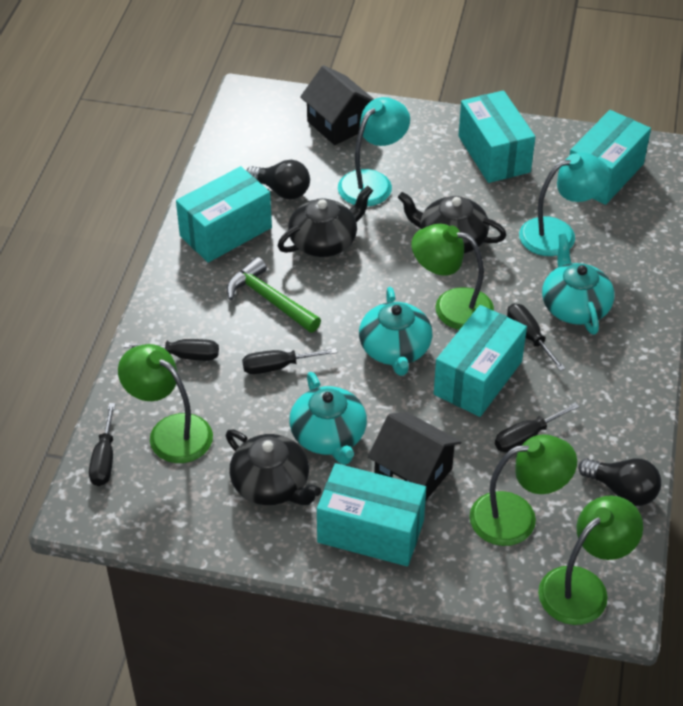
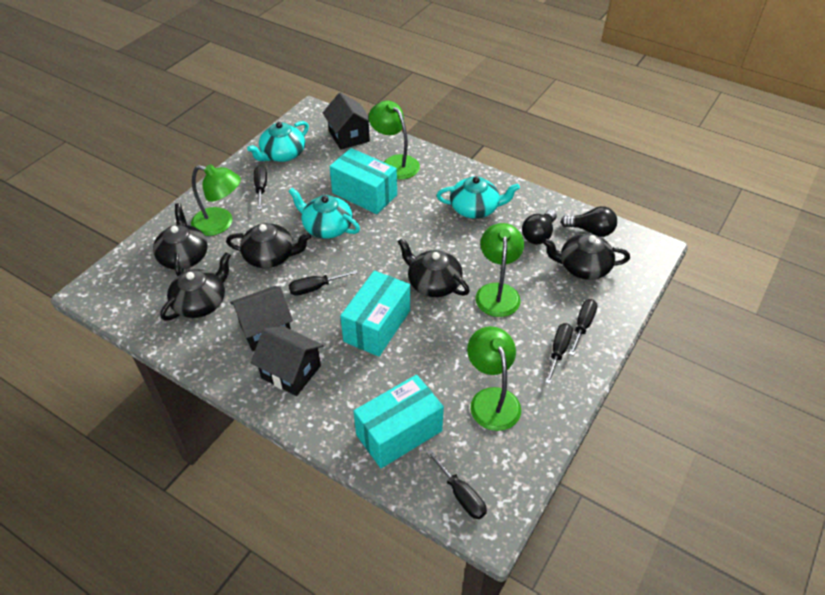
black house: [300,65,374,145] [368,412,462,501] = 2 -> [230,286,293,351] [251,326,324,396] [323,92,370,150] = 3
black teapot: [226,430,321,505] [278,186,373,257] [398,192,506,253] = 3 -> [153,203,208,276] [160,252,231,321] [226,223,311,268] [398,238,470,297] [543,234,630,280] = 5
green hammer: [227,257,321,333] = 1 -> none = 0
turquoise box: [176,166,272,263] [317,463,426,566] [434,305,527,417] [458,90,535,183] [569,110,651,205] = 5 -> [329,148,397,214] [340,270,410,357] [353,375,444,468] = 3
turquoise lamp: [338,97,410,207] [519,153,610,256] = 2 -> none = 0

